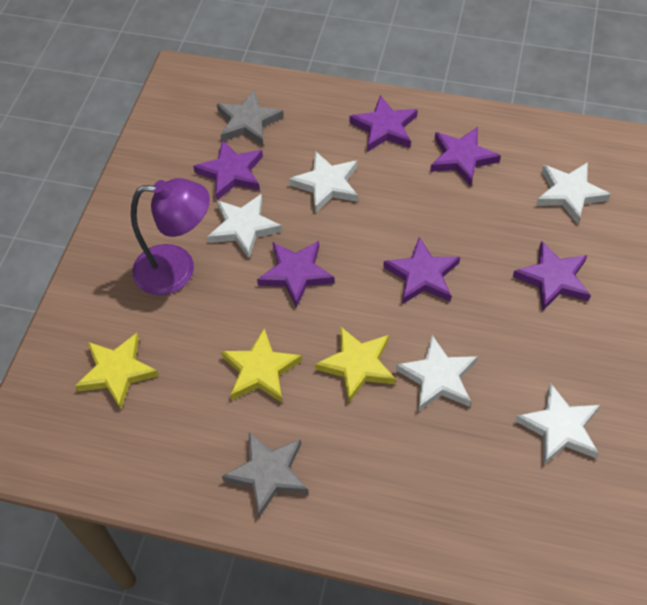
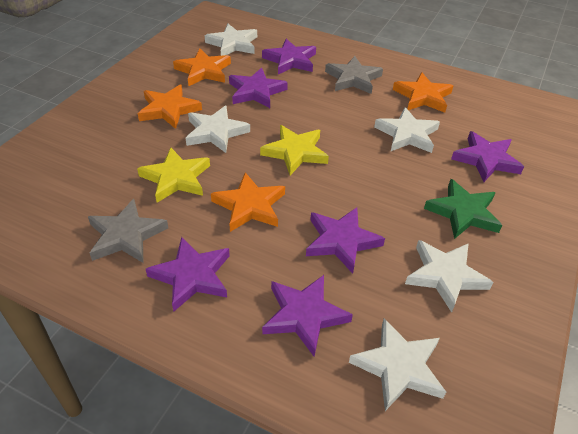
green star: none = 0 -> [424,179,502,239] = 1
orange star: none = 0 -> [138,85,202,129] [173,49,231,86] [211,172,285,232] [393,72,453,113] = 4
purple lamp: [131,178,210,295] = 1 -> none = 0
yellow star: [75,333,159,409] [221,329,302,402] [315,326,396,403] = 3 -> [137,148,210,203] [260,125,329,175] = 2

